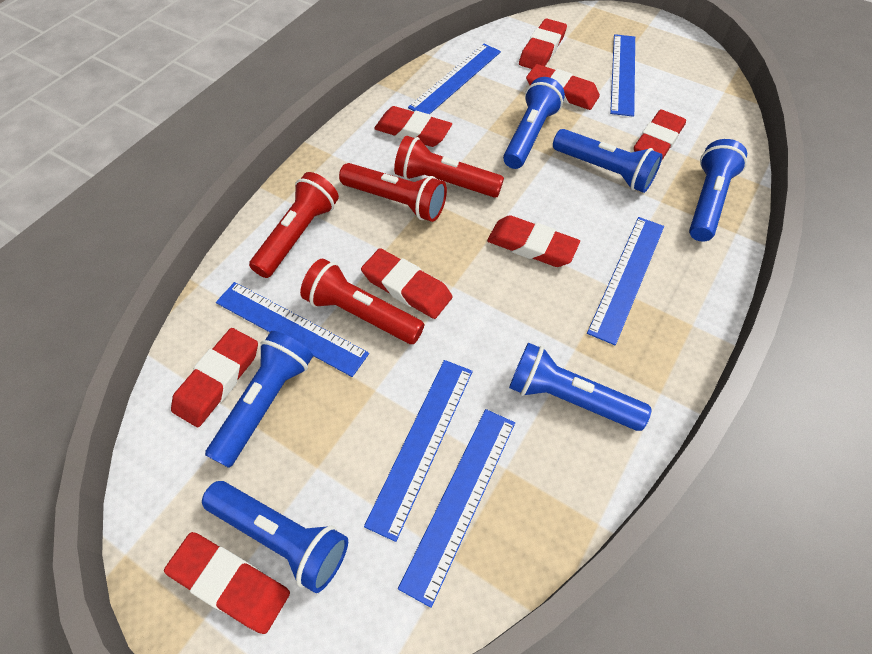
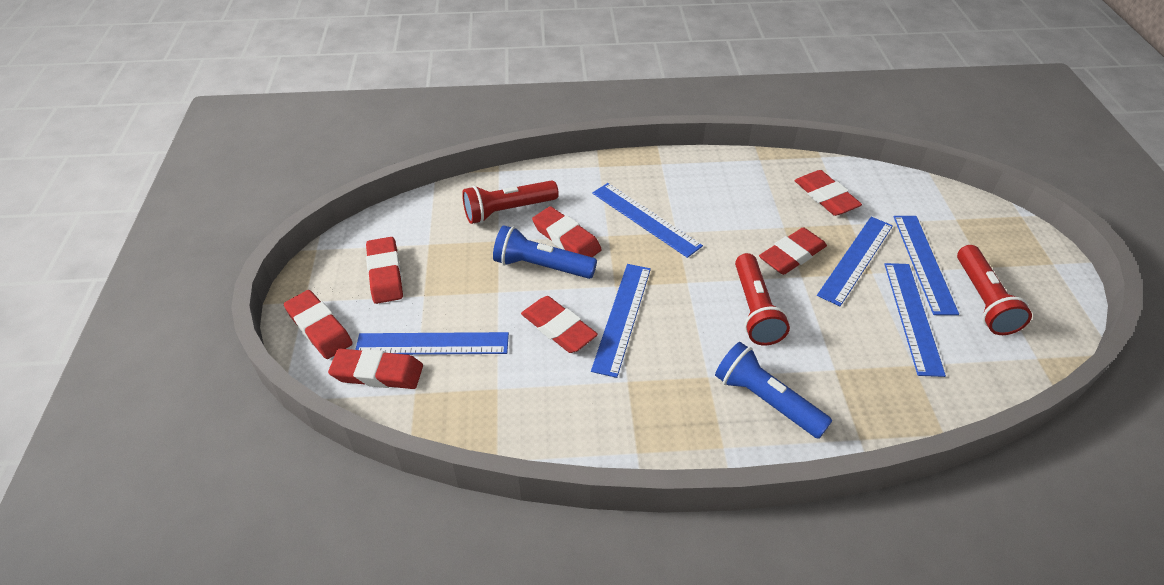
blue flashlight: [202,481,348,593] [205,331,313,468] [503,77,565,169] [509,343,652,431] [553,129,663,193] [689,139,747,242] = 6 -> [493,225,597,279] [715,342,832,439] = 2
red eraser: [164,532,290,634] [171,328,258,427] [361,248,452,319] [374,106,452,147] [487,215,580,267] [519,19,567,69] [526,64,600,110] [634,110,686,160] = 8 -> [284,290,353,359] [328,349,423,389] [366,237,403,304] [521,296,598,353] [532,206,602,257] [759,227,827,275] [795,170,862,216] = 7
red flashlight: [249,172,339,278] [300,258,424,344] [339,163,447,222] [394,135,504,198] = 4 -> [462,180,559,224] [735,253,790,345] [957,245,1032,335] = 3

